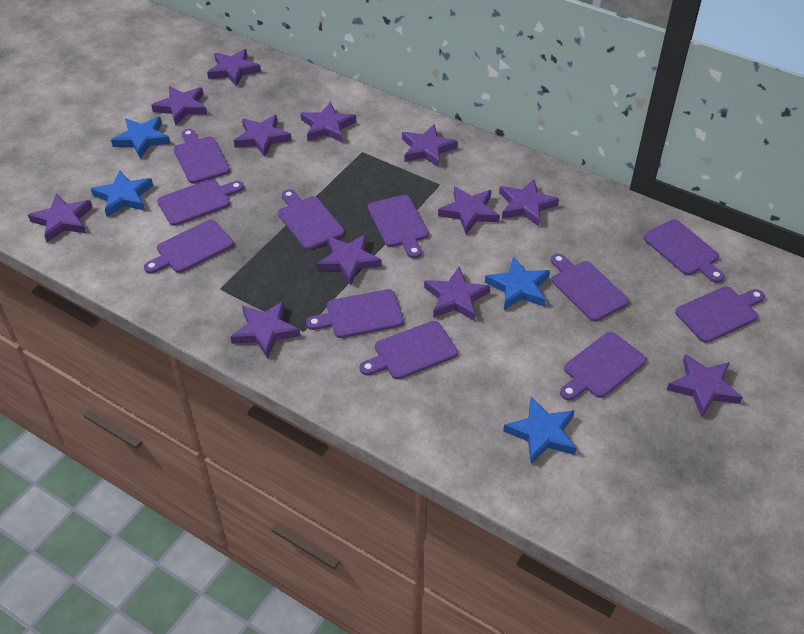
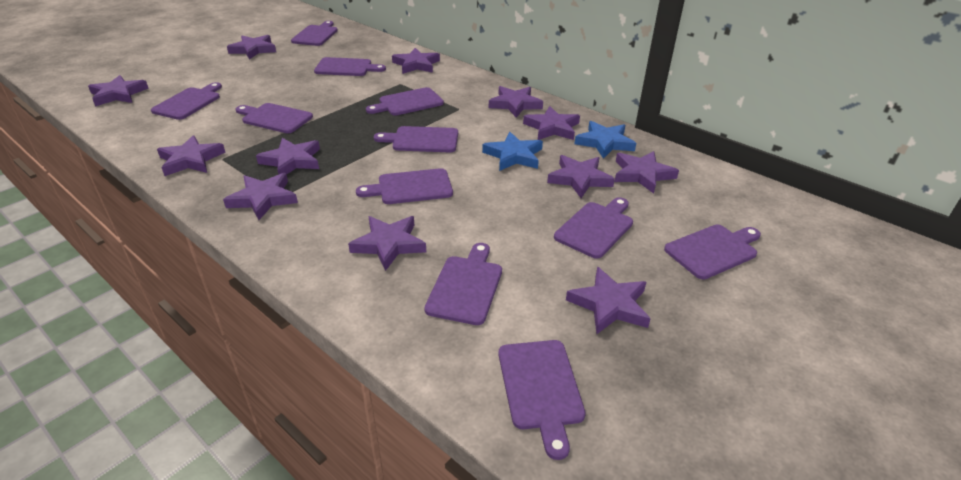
blue star: [91,170,153,217] [111,117,171,158] [485,256,550,310] [503,397,577,464] = 4 -> [482,132,543,171] [575,121,636,159] = 2

